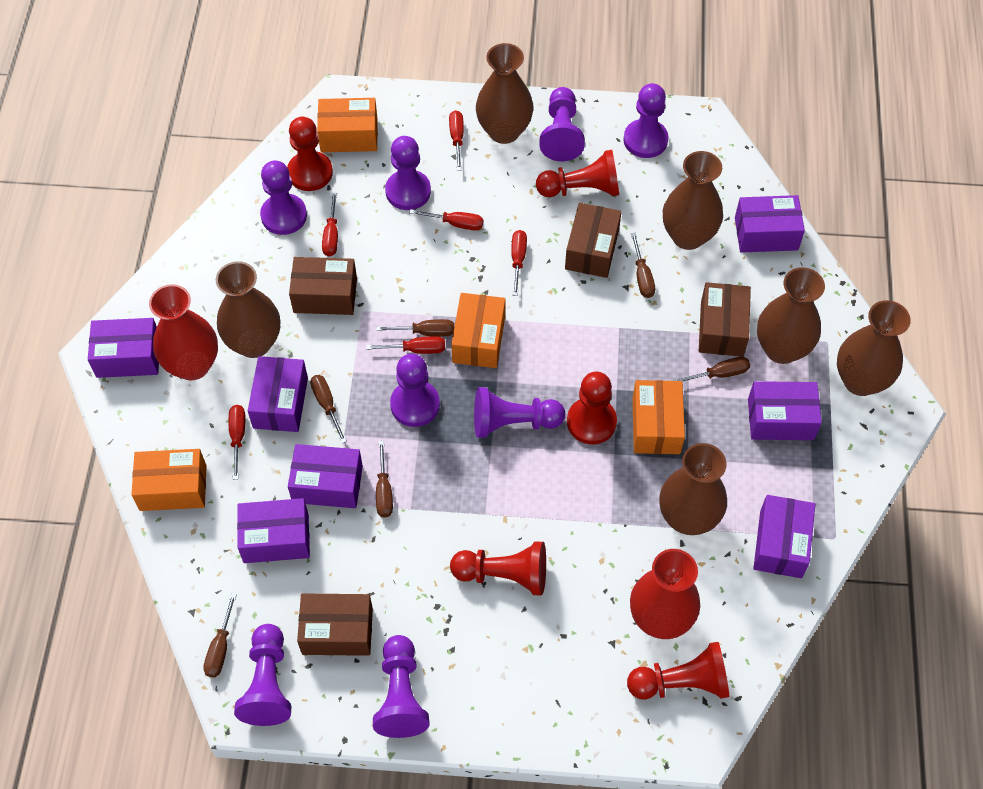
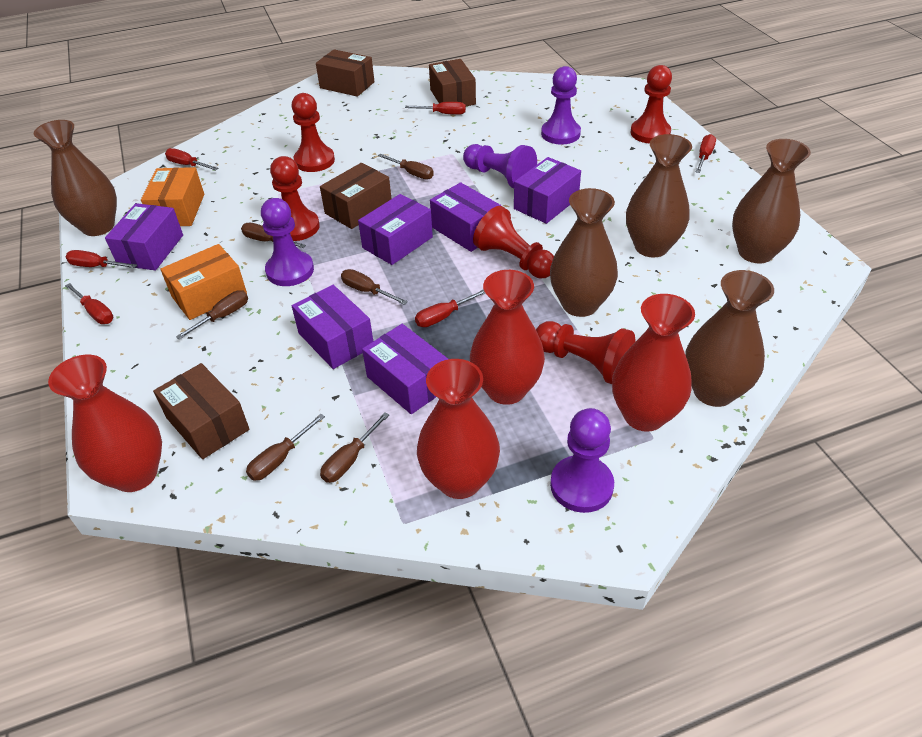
brown vase: [216,261,280,358] [476,43,534,144] [659,443,727,535] [663,151,723,250] [757,267,825,364] [837,300,911,396] = 6 -> [34,120,117,236] [550,188,618,317] [626,134,692,258] [685,270,774,407] [732,139,811,263] = 5
orange box: [131,449,207,511] [317,98,378,152] [451,293,505,368] [632,380,685,454] = 4 -> [141,167,204,226] [160,244,247,320] = 2
purple box: [88,318,159,378] [237,498,310,563] [248,356,308,432] [288,444,363,508] [735,195,805,253] [748,381,822,440] [753,495,815,578] = 7 -> [105,203,183,270] [292,285,373,369] [358,194,433,265] [362,324,448,414] [430,182,501,252] [514,157,581,224] = 6
purple pawn: [234,624,291,726] [260,161,307,235] [373,635,429,738] [385,136,431,210] [390,354,440,427] [474,387,565,438] [539,87,585,161] [623,83,669,158] = 8 -> [261,198,314,286] [463,144,537,188] [541,66,581,145] [550,408,614,513] = 4
red vase: [149,284,218,380] [630,549,700,639] = 2 -> [48,355,162,492] [417,359,500,499] [470,270,545,405] [612,294,695,432] = 4

